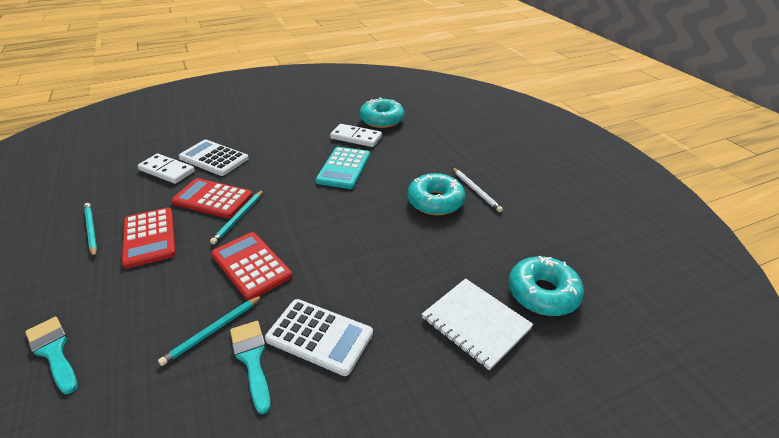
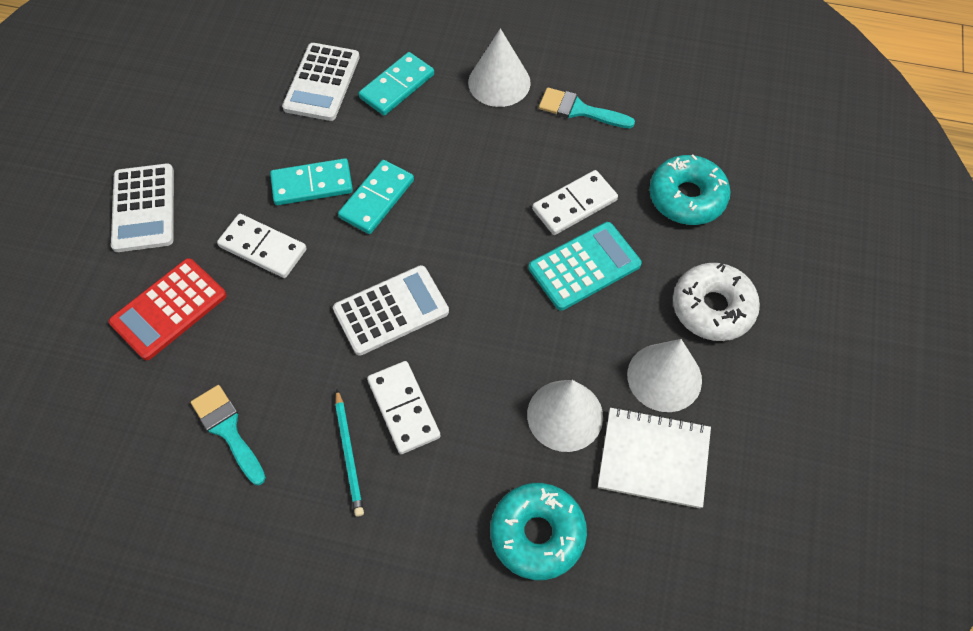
red calculator: [122,208,176,268] [171,178,253,218] [211,232,292,300] = 3 -> [109,258,227,360] = 1
turquoise domino: none = 0 -> [270,158,353,205] [338,160,414,234] [359,52,434,116] = 3
turquoise donut: [360,97,405,128] [407,173,465,216] [508,256,584,316] = 3 -> [490,483,587,580] [649,155,731,225] = 2
turquoise pencil: [84,203,97,257] [158,295,263,366] [210,190,263,244] = 3 -> [335,390,364,517] = 1
white calculator: [179,140,249,176] [265,299,373,376] = 2 -> [111,163,174,252] [282,43,360,121] [333,265,449,356] = 3
white cone: none = 0 -> [468,28,531,107] [527,380,603,452] [627,339,702,412] = 3
white domino: [137,154,195,184] [330,124,382,147] = 2 -> [217,214,307,278] [367,361,441,454] [532,170,618,235] = 3
white donut: none = 0 -> [673,263,760,341] = 1
white pencil: [452,167,503,212] = 1 -> none = 0

